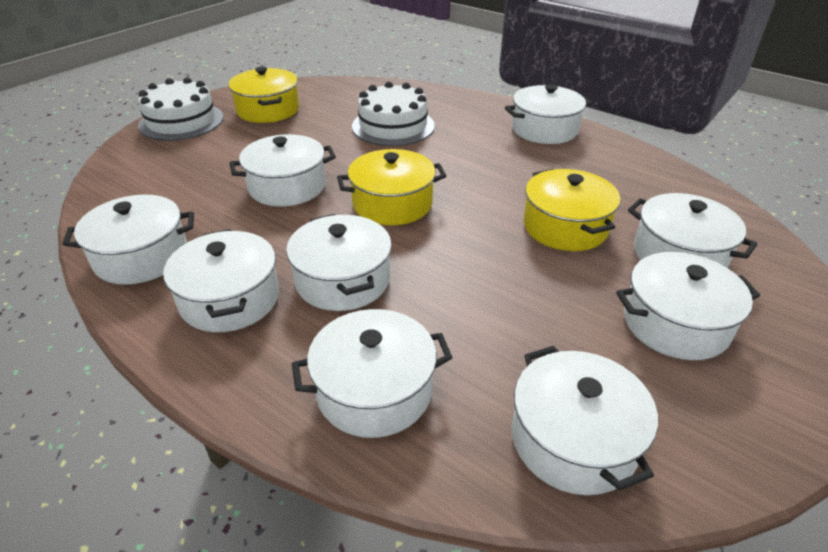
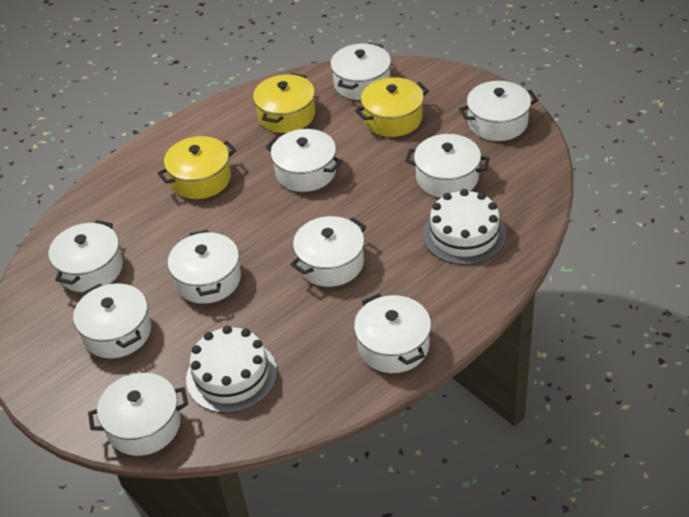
white pot: [62,195,194,285] [163,229,279,332] [229,134,336,207] [286,214,392,311] [292,309,453,438] [505,84,592,144] [512,346,658,495] [616,252,760,360] [628,193,758,268] = 9 -> [48,220,123,292] [73,283,151,358] [88,373,188,456] [168,230,241,304] [266,129,342,192] [290,216,366,287] [330,43,391,100] [354,293,431,373] [405,134,490,198] [459,81,538,141] = 10

